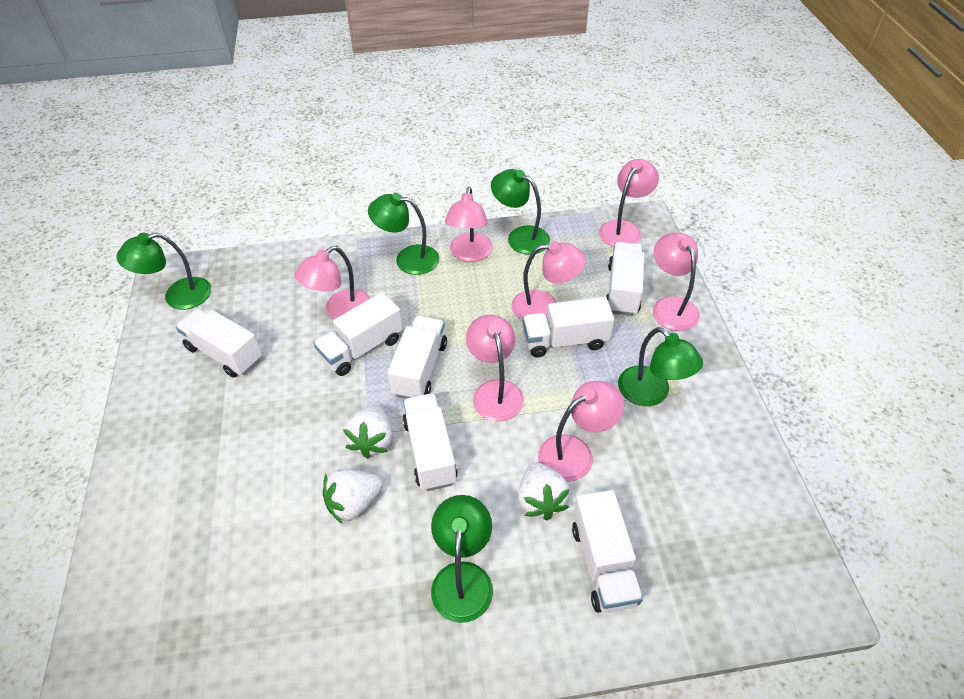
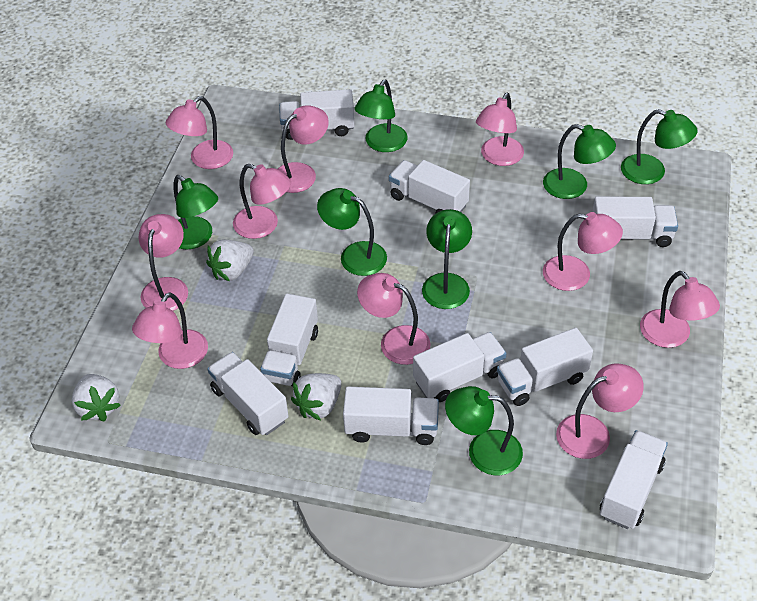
green lamp: [116,233,211,309] [368,193,439,275] [431,495,493,623] [491,169,550,255] [618,327,703,406] = 5 -> [174,175,218,250] [317,188,387,276] [354,79,408,152] [422,209,472,309] [445,386,523,475] [543,124,616,199] [621,109,698,184] = 7
pink lamp: [294,246,370,320] [445,187,492,262] [466,315,524,422] [511,241,586,320] [538,381,624,482] [599,159,659,247] [653,233,700,331] = 7 -> [132,292,208,369] [139,214,188,311] [166,96,233,169] [233,164,291,239] [278,105,329,193] [357,273,430,365] [476,93,524,166] [543,212,623,291] [556,363,644,459] [640,271,720,348] = 10
white truck: [176,309,262,378] [313,292,403,376] [387,316,447,399] [403,393,458,491] [522,297,614,357] [572,490,643,613] [606,242,644,316] = 7 -> [207,352,289,435] [260,294,318,387] [279,89,355,140] [343,387,439,445] [389,160,470,213] [413,332,507,402] [497,328,593,406] [592,196,678,247] [600,430,668,529] = 9

